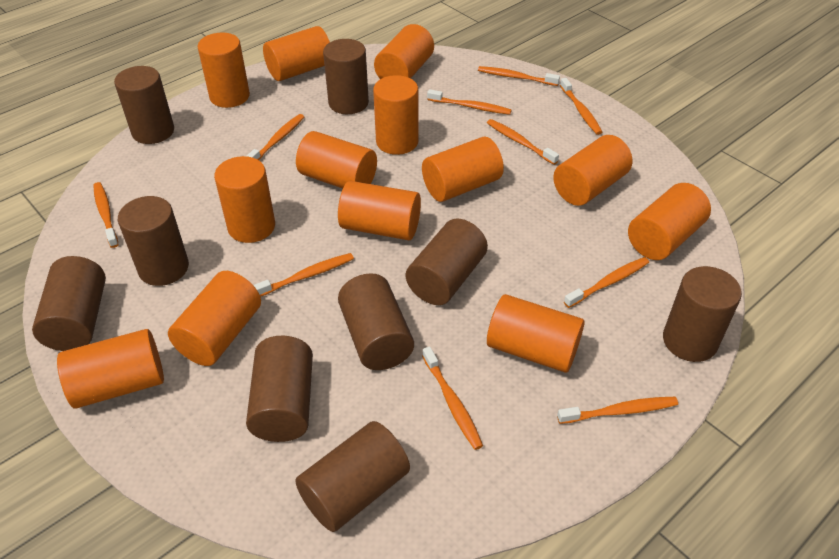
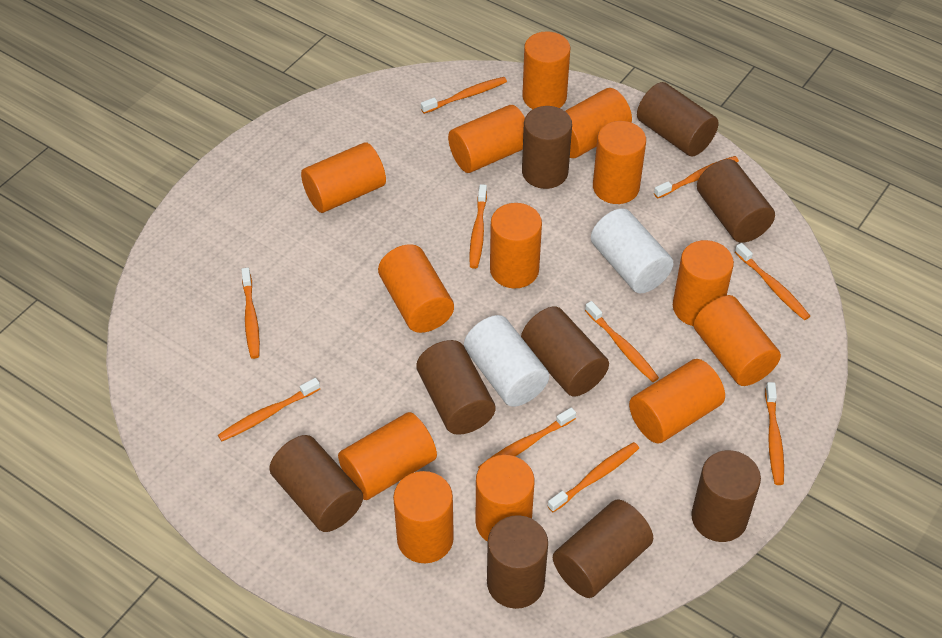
white cylinder: none = 0 -> [464,315,549,407] [591,208,674,293] = 2

